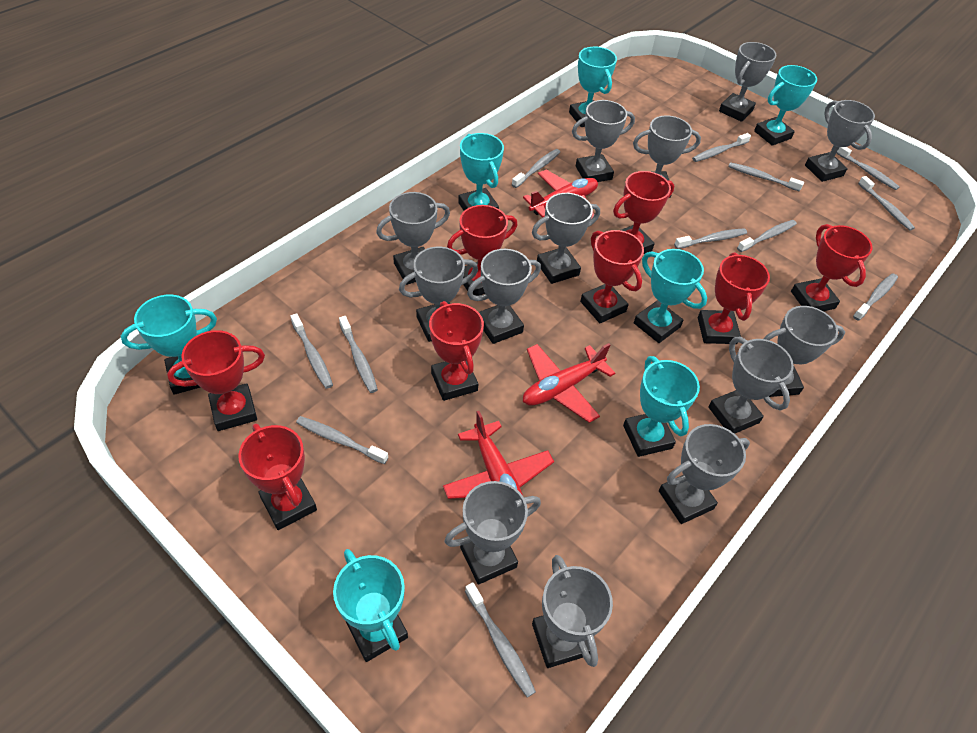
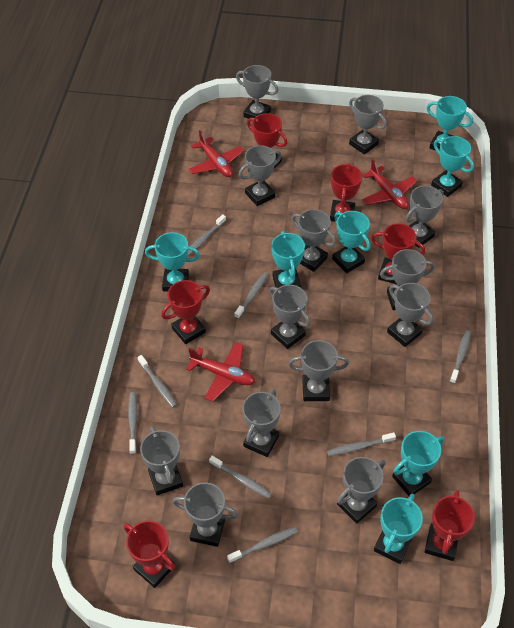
grey toothbrush: [290,313,333,389] [296,416,388,464] [339,316,378,393] [465,582,536,698] [512,149,560,188] [674,228,747,249] [692,133,751,162] [728,162,804,192] [737,220,797,252] [836,147,900,190] [853,273,898,321] [858,176,915,231] = 12 -> [128,392,137,454] [137,355,177,408] [187,214,226,256] [209,456,272,499] [227,527,298,563] [234,272,268,319] [327,432,396,456] [450,330,471,384] = 8
red trophy: [167,330,265,431] [238,423,317,530] [429,301,484,401] [447,205,517,296] [580,230,644,323] [613,171,674,254] [698,252,770,344] [791,224,873,311] = 8 -> [124,520,175,588] [161,280,210,344] [247,113,287,168] [330,163,362,222] [371,223,425,285] [425,490,475,561] = 6

